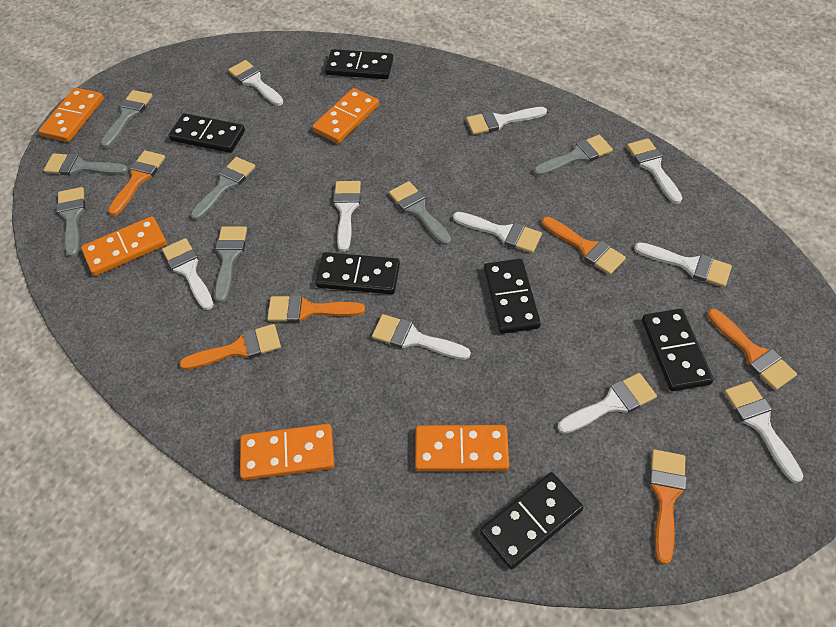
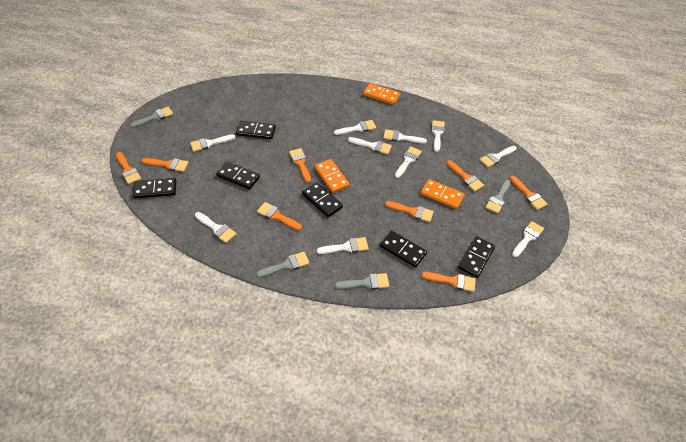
grey brush: [44,153,128,176] [57,187,85,257] [101,90,153,148] [190,157,255,220] [214,226,247,303] [389,181,451,245] [533,135,613,176] = 7 -> [130,107,173,128] [257,251,309,277] [335,273,389,290] [485,180,511,213] = 4
orange brush: [108,150,165,216] [179,324,281,370] [267,295,365,322] [542,217,626,275] [649,449,686,564] [707,309,797,390] = 6 -> [116,152,141,184] [142,158,188,172] [257,202,302,230] [289,148,311,183] [385,201,434,222] [422,272,476,292] [446,160,484,192] [510,176,548,210] = 8
orange domino: [39,88,104,142] [81,216,167,276] [240,424,334,480] [312,88,379,144] [415,425,509,471] = 5 -> [315,159,350,193] [363,83,400,105] [421,179,465,209] = 3

